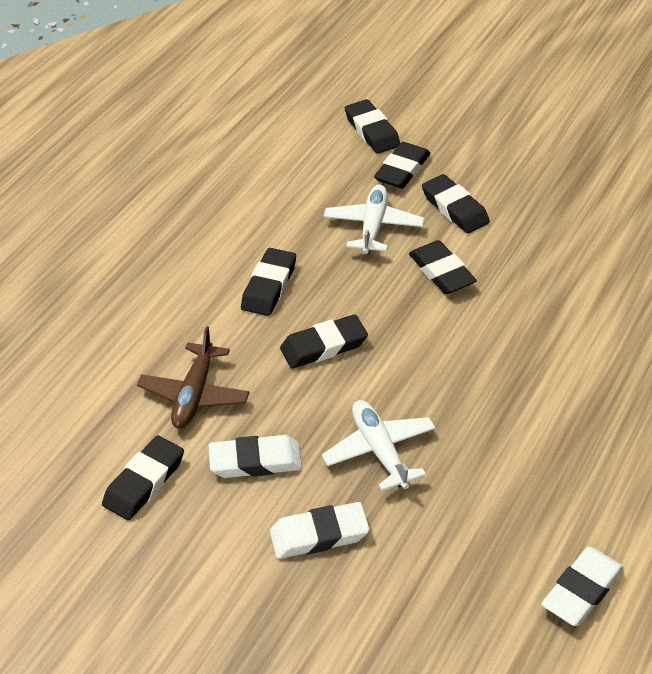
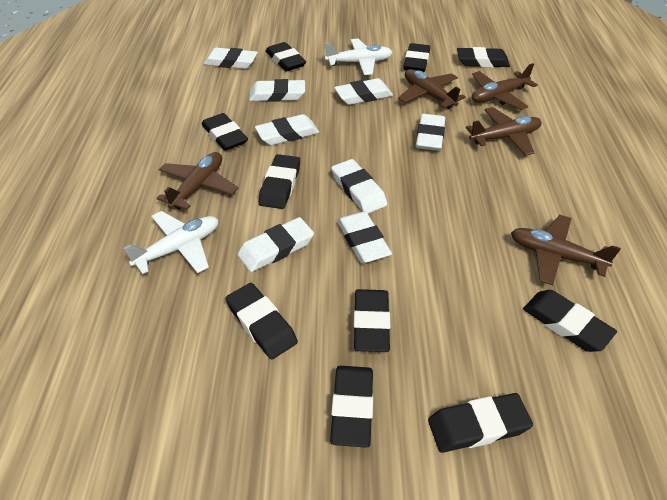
black eraser: [102,435,184,520] [241,248,296,316] [280,314,368,369] [345,99,400,154] [374,142,430,189] [409,240,477,294] [422,174,490,234] = 7 -> [202,113,248,151] [225,283,298,359] [259,154,300,209] [266,42,306,71] [330,366,373,448] [354,289,391,352] [403,43,430,72] [428,393,533,453] [457,47,510,68] [523,290,617,352] = 10
brown plane: [137,327,250,429] = 1 -> [157,152,238,210] [398,69,466,109] [466,107,542,156] [472,63,538,110] [511,215,621,285] = 5
white eraser: [208,435,302,478] [270,502,369,559] [541,547,624,626] = 3 -> [203,47,258,69] [238,217,314,272] [249,79,305,102] [255,114,319,145] [331,159,387,214] [334,78,393,105] [337,211,392,263] [416,114,445,151] = 8

